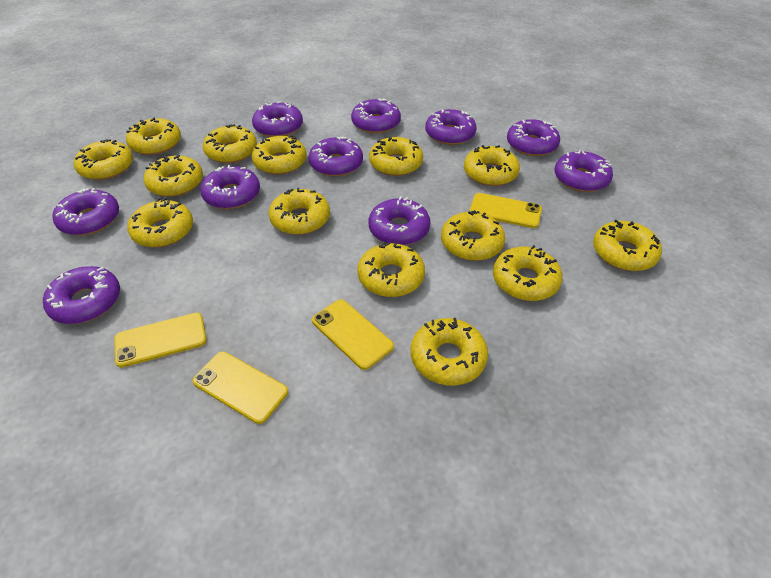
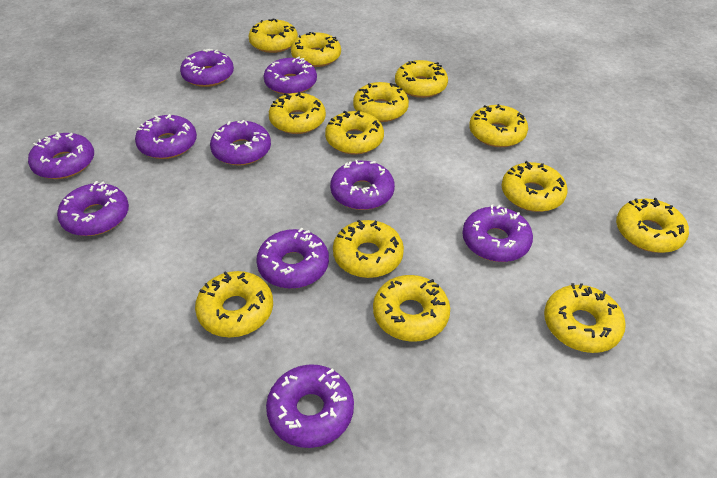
yellow donut: [74,139,133,180] [126,117,181,155] [127,198,193,248] [144,155,203,197] [203,124,257,163] [252,135,307,175] [269,188,330,235] [358,242,425,297] [369,137,423,176] [411,318,488,386] [441,210,505,261] [464,145,520,186] [493,245,562,301] [593,220,662,271] = 14 -> [195,271,273,337] [248,18,298,53] [269,92,326,134] [291,32,341,67] [325,110,384,154] [333,220,404,278] [353,82,409,122] [373,275,450,342] [395,60,448,98] [469,104,528,147] [501,161,568,212] [544,283,626,353] [616,198,689,253] = 13
yellow phone: [114,313,207,368] [193,351,288,424] [312,299,394,370] [469,193,542,228] = 4 -> none = 0

